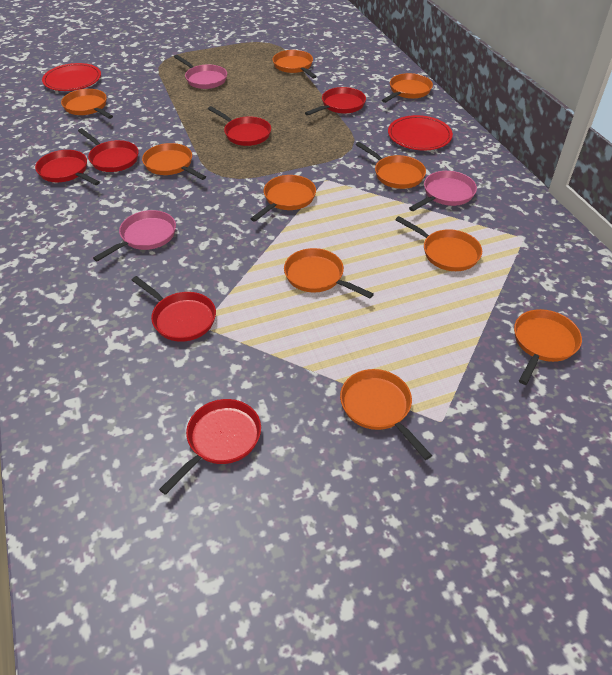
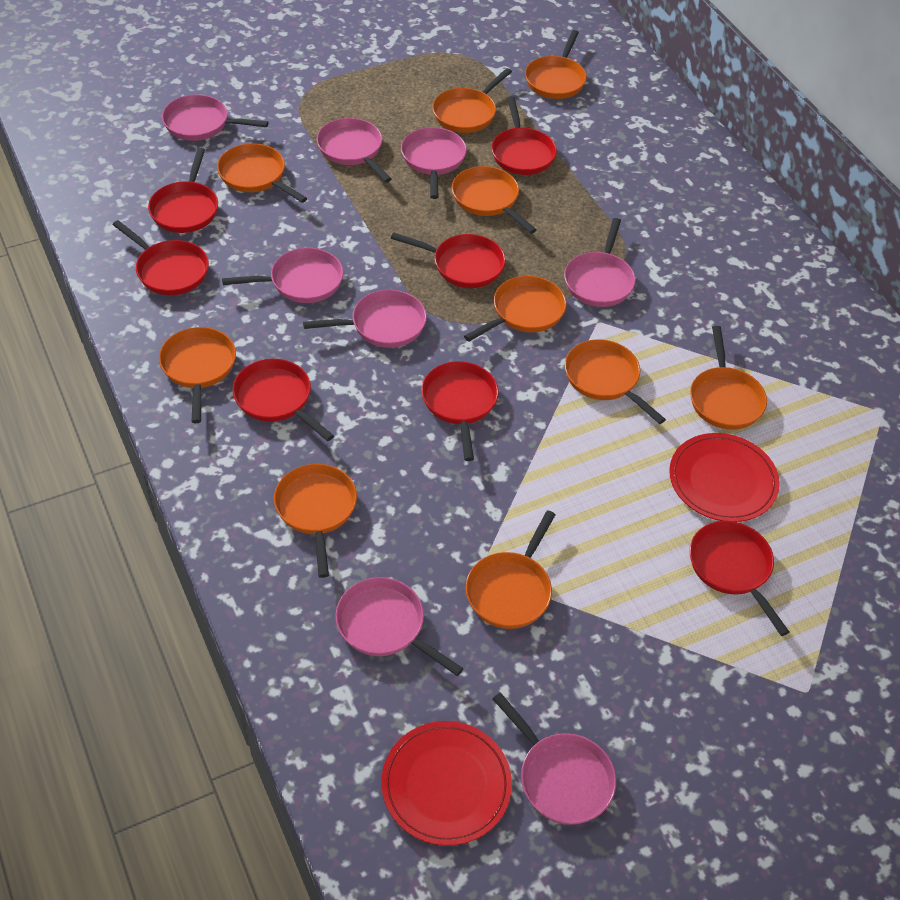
pink pan: [93,210,176,262] [174,55,227,89] [409,171,477,211] = 3 -> [162,95,269,141] [222,248,343,303] [303,290,427,348] [317,118,392,182] [335,577,464,676] [401,127,467,199] [493,693,616,825] [564,218,636,307] = 8
red pan: [35,150,100,185] [78,128,139,172] [132,276,216,342] [159,399,261,495] [208,106,271,146] [305,87,366,116] = 6 -> [113,220,209,295] [148,148,218,233] [233,359,334,441] [391,232,505,288] [421,361,499,461] [491,96,557,175] [689,521,789,636] = 7

